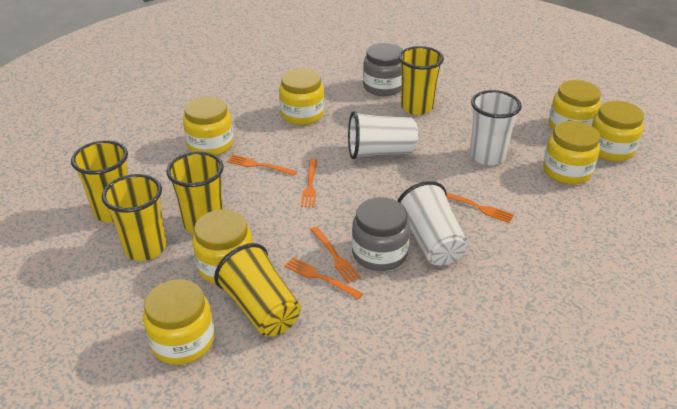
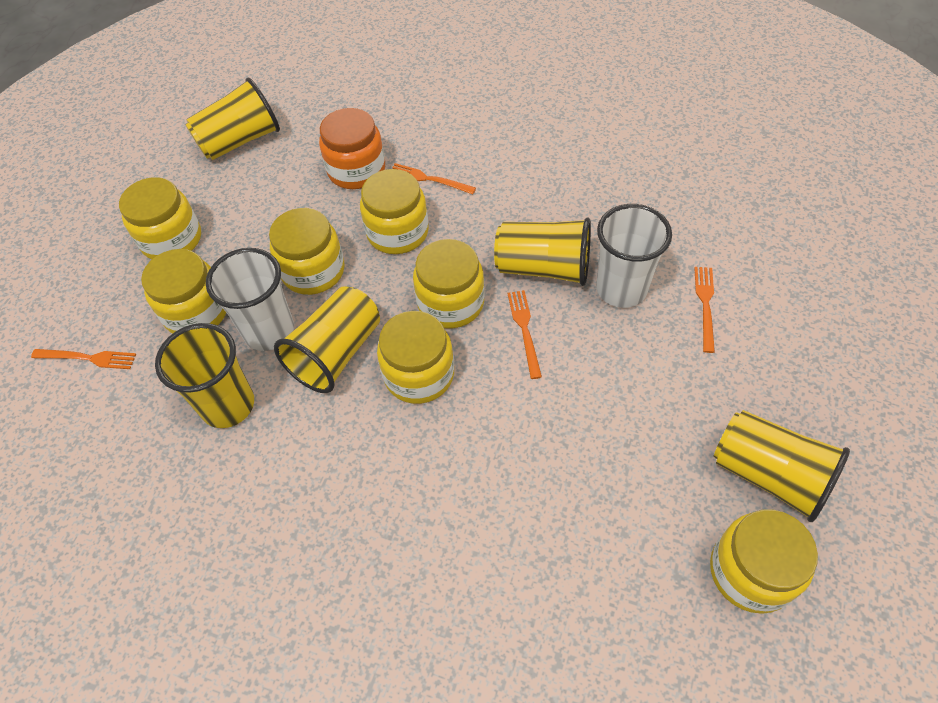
grey jar: [352,197,410,271] [363,43,403,96] = 2 -> none = 0
orange fork: [227,155,297,176] [284,257,363,299] [301,159,317,208] [310,226,361,283] [446,192,514,223] = 5 -> [31,349,136,369] [392,163,476,194] [507,290,542,379] [694,267,715,353] = 4
orange jar: none = 0 -> [319,108,385,189] = 1
white cup: [348,111,418,159] [398,181,468,266] [470,90,522,165] = 3 -> [206,248,294,351] [596,204,672,308] = 2

